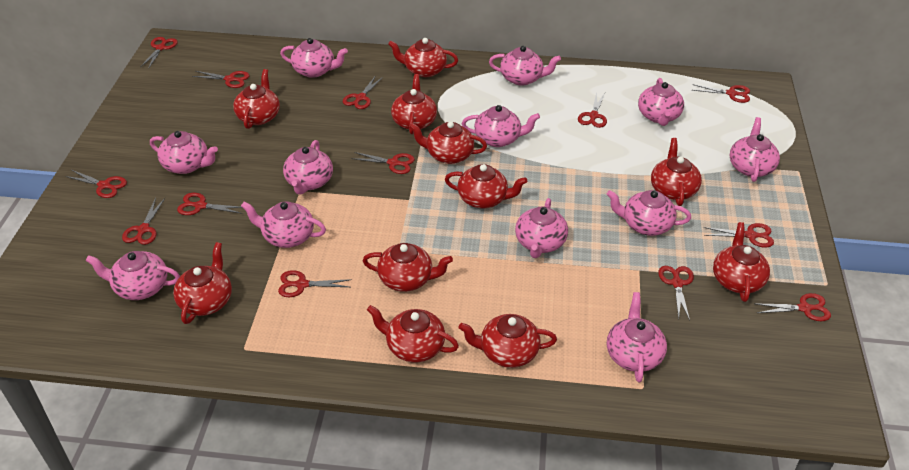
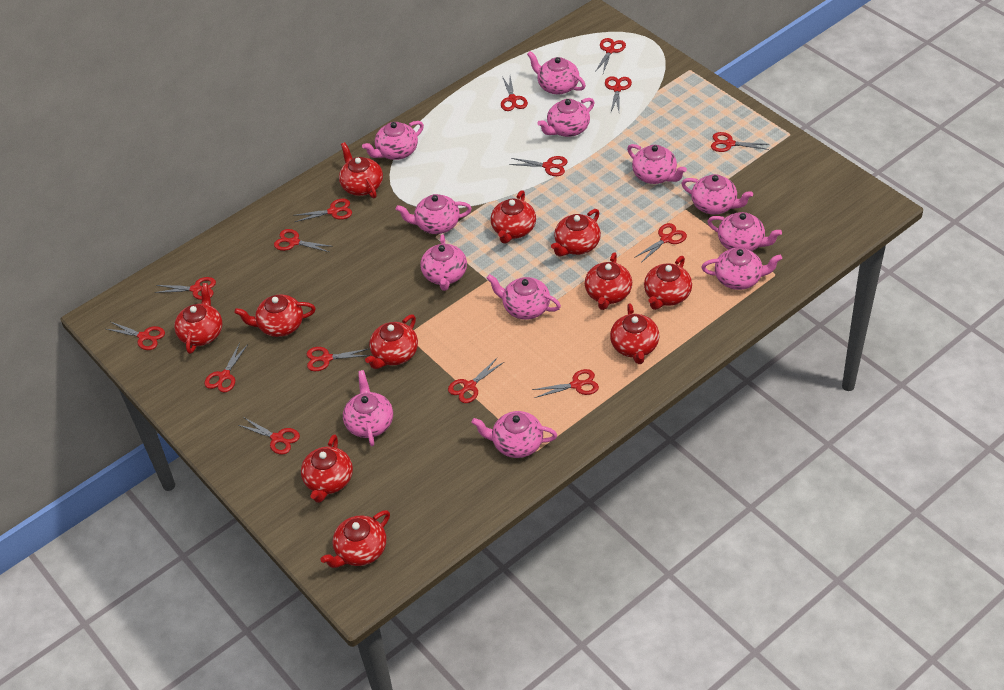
red scissors: [65,170,127,198] [122,198,165,245] [140,37,178,69] [177,193,242,215] [192,71,249,88] [278,270,352,297] [343,75,383,109] [351,152,415,174] [578,92,607,128] [658,266,694,320] [692,84,750,103] [703,223,774,247] [754,293,831,321] = 13 -> [107,322,165,350] [155,277,216,300] [205,343,248,393] [239,417,300,455] [274,229,333,252] [293,198,352,222] [307,347,370,371] [448,358,504,403] [501,76,528,111] [509,156,568,176] [532,369,599,398] [595,38,626,73] [605,76,632,112] [634,223,687,263] [711,132,769,152] = 15

